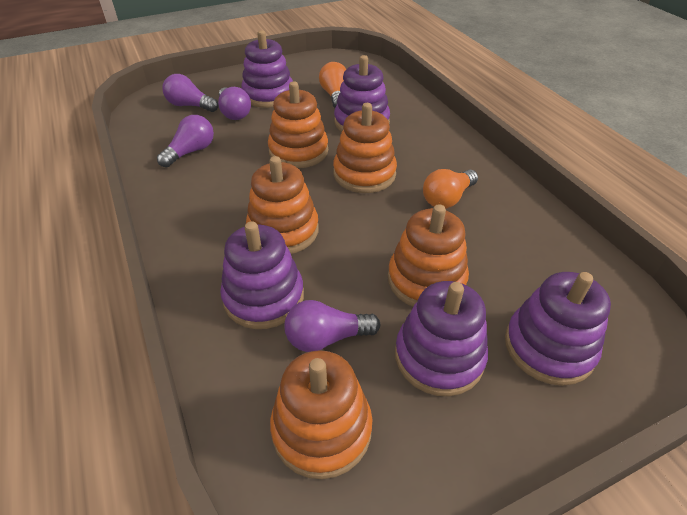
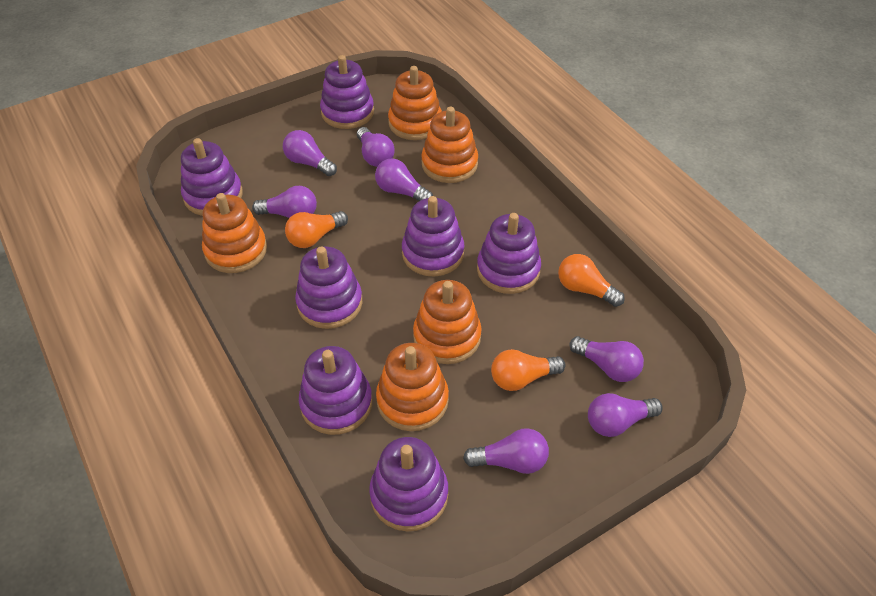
orange light bulb: [319,62,346,108] [423,169,478,209] = 2 -> [285,211,348,248] [491,349,565,391] [558,254,625,307] = 3
purple light bulb: [157,115,214,168] [162,74,219,112] [218,87,251,120] [284,300,380,352] = 4 -> [252,186,317,218] [283,130,337,176] [357,127,395,167] [375,158,433,201] [463,428,549,474] [569,336,644,382] [588,393,663,437] = 7
purple stacking toy: [220,221,304,329] [241,30,293,108] [334,55,390,132] [395,281,488,396] [505,272,611,386] = 5 -> [181,138,243,216] [295,246,362,329] [299,346,372,435] [320,55,374,129] [369,437,448,532] [402,196,464,277] [477,213,541,294] = 7

